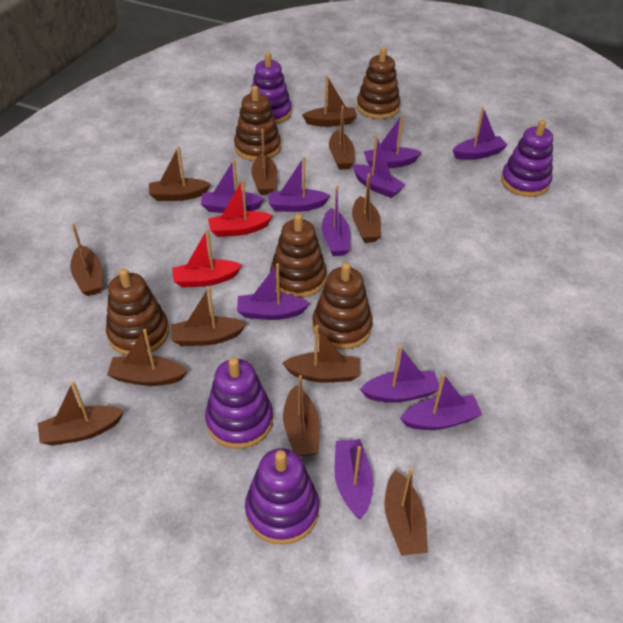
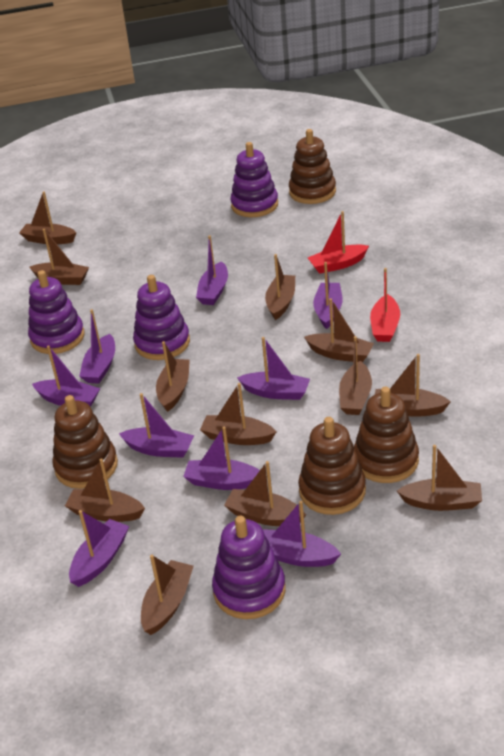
brown stacking toy: [106,268,169,356] [234,86,281,161] [270,213,327,298] [312,262,373,350] [357,47,400,119] = 5 -> [52,395,118,489] [289,129,336,204] [298,417,366,515] [354,387,419,483] = 4
purple boat: [201,159,264,213] [237,263,310,320] [268,157,331,212] [322,186,350,256] [334,439,374,519] [352,136,406,198] [360,346,439,403] [364,115,422,168] [400,374,482,430] [452,108,507,160] = 10 -> [32,346,100,407] [69,510,129,587] [79,309,115,384] [119,393,194,458] [183,427,260,490] [196,235,228,305] [237,337,310,400] [263,501,341,567] [313,262,343,329] = 9

